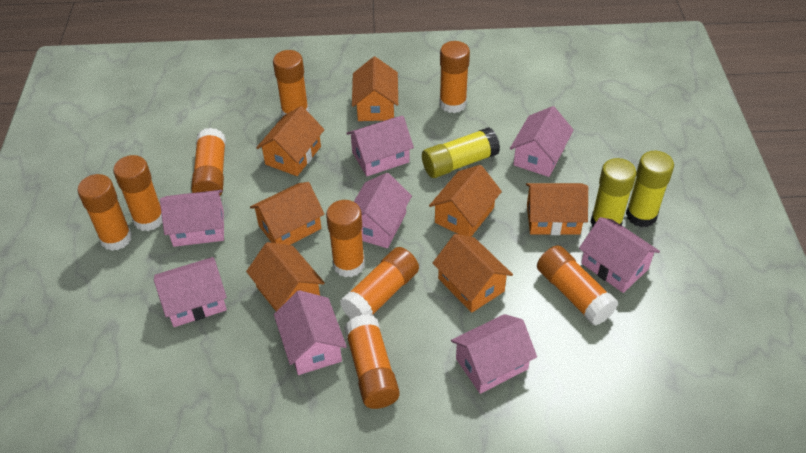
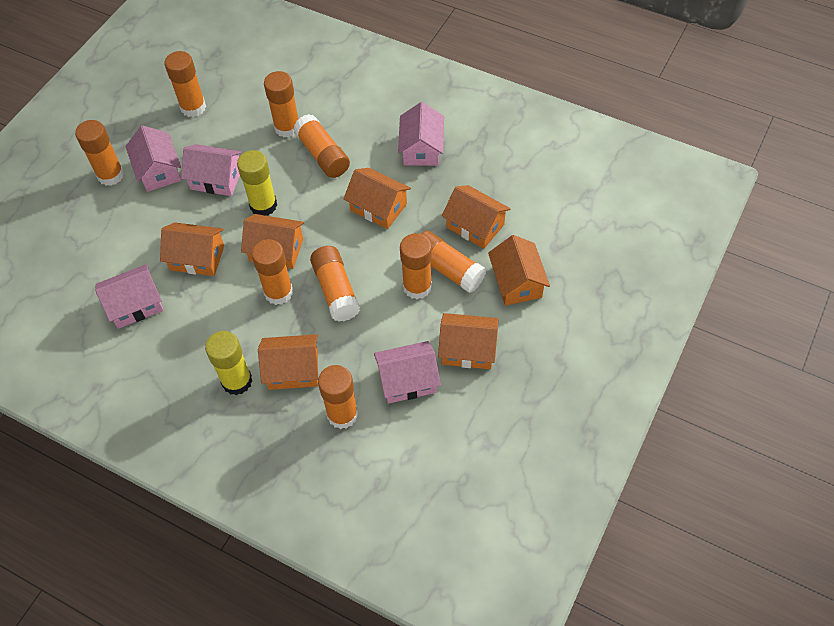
pink house: [154,257,227,327] [160,190,224,247] [274,290,347,375] [346,116,414,176] [354,173,412,248] [451,314,537,394] [510,106,574,177] [579,217,660,293] = 8 -> [95,264,163,329] [126,125,181,192] [181,144,242,196] [374,341,441,404] [398,102,444,166] = 5
yellow glue stick: [422,127,500,178] [590,158,637,227] [626,151,674,227] = 3 -> [205,331,252,395] [237,150,277,216] = 2

